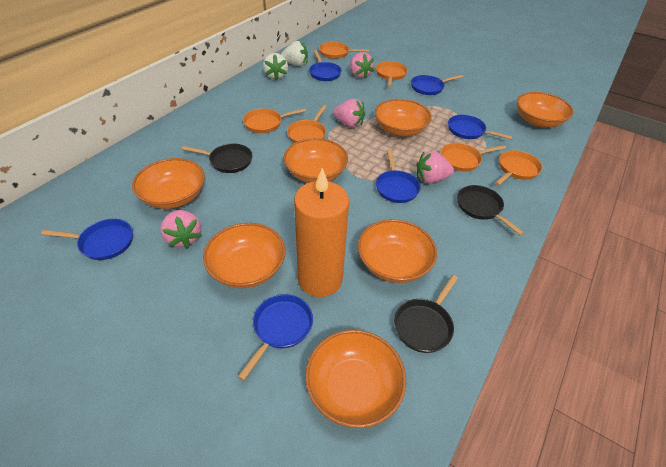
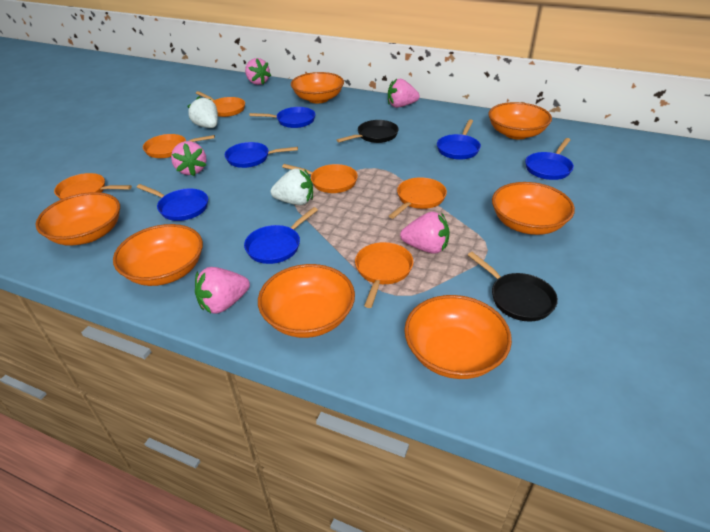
black pan: [182,144,252,173] [394,275,458,353] [457,185,524,236] = 3 -> [337,120,399,143] [468,252,558,321] = 2
orange candle: [294,168,349,297] = 1 -> none = 0
pink strawberry: [160,210,202,248] [333,99,365,128] [350,52,374,78] [416,151,454,184] = 4 -> [171,141,207,176] [195,267,250,314] [245,58,271,85] [388,79,420,108] [400,212,450,254] = 5

